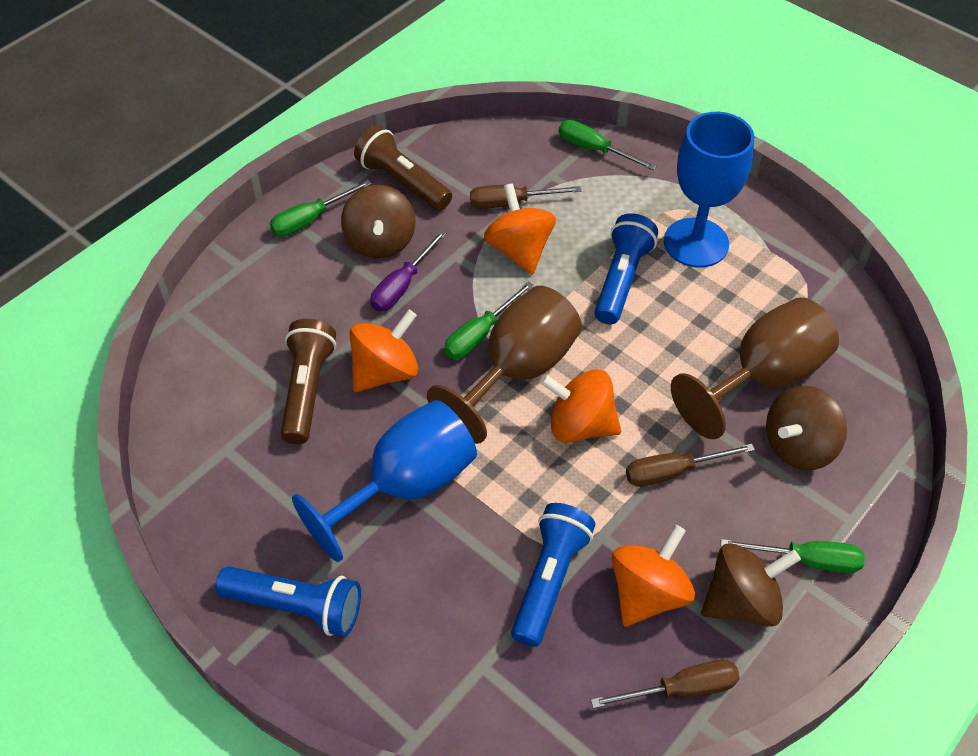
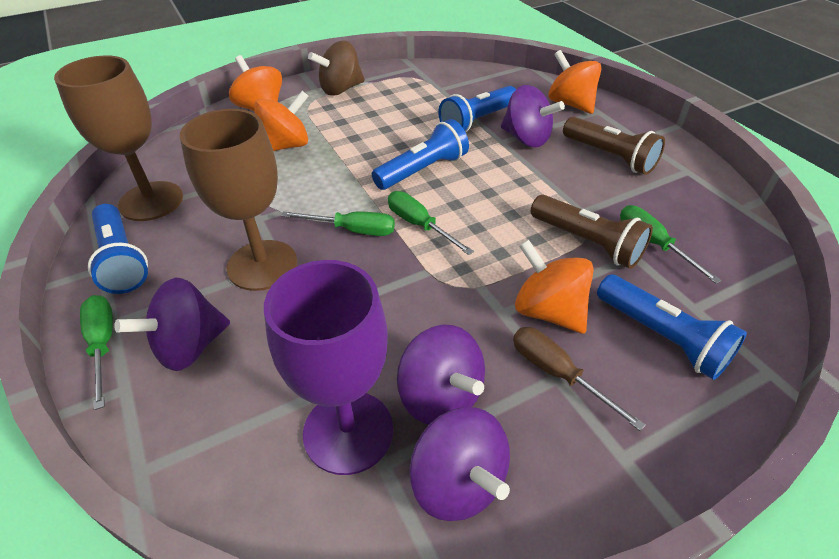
blue flashlight: [215,566,361,637] [511,503,596,647] [594,213,658,325] = 3 -> [88,204,148,294] [372,119,469,190] [438,86,516,132] [597,274,747,380] = 4
blue goblet: [292,400,477,562] [664,112,754,268] = 2 -> none = 0
brown screwdriver: [470,185,581,209] [591,660,740,708] [626,443,755,487] = 3 -> [513,327,646,431] = 1
brown spinning top: [341,185,415,258] [701,543,801,627] [766,386,847,470] = 3 -> [308,41,365,96] = 1
purple goblet: none = 0 -> [264,260,393,475] = 1
purple screwdriver: [370,230,447,311] = 1 -> none = 0
purple spinning top: none = 0 -> [114,278,230,371] [397,324,485,424] [410,407,510,521] [501,85,565,147] = 4

